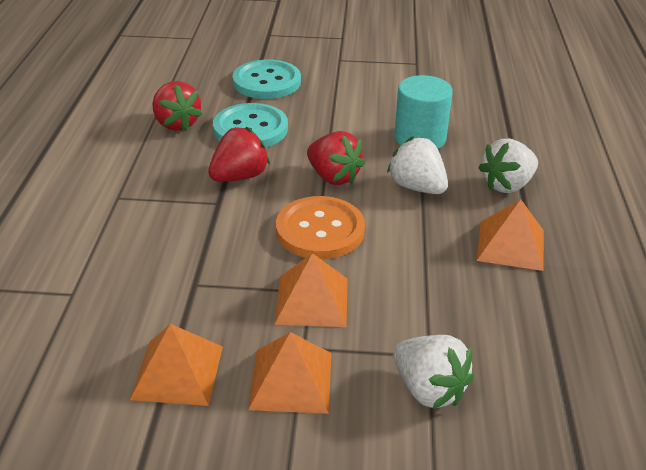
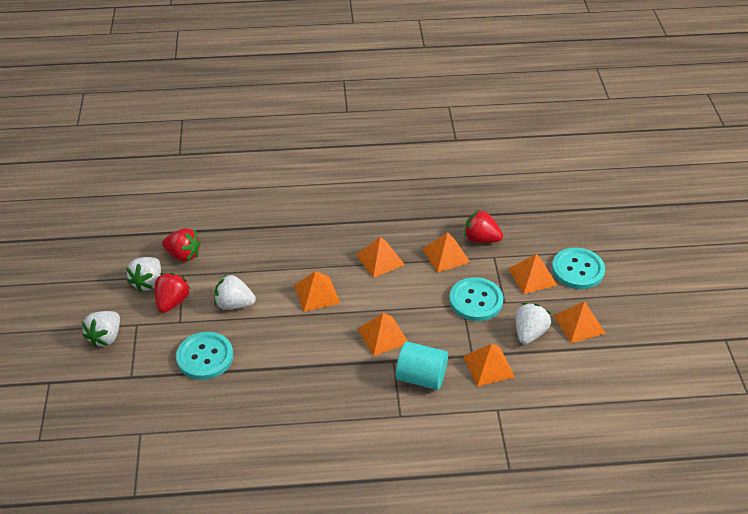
orange button: [276,196,365,259] = 1 -> none = 0
orange pyramid: [130,324,223,406] [248,332,332,414] [274,253,347,327] [477,199,544,271] = 4 -> [294,271,340,312] [356,237,405,278] [358,313,407,356] [422,232,470,273] [463,344,515,387] [508,254,557,294] [554,301,606,343] = 7
turquoise button: [213,103,288,147] [232,60,301,99] = 2 -> [176,332,233,380] [449,277,503,321] [552,248,605,289] = 3
white strawberry: [387,136,448,194] [393,335,474,409] [478,139,538,193] = 3 -> [82,311,120,348] [126,257,161,292] [214,274,256,310] [516,303,551,344] = 4

